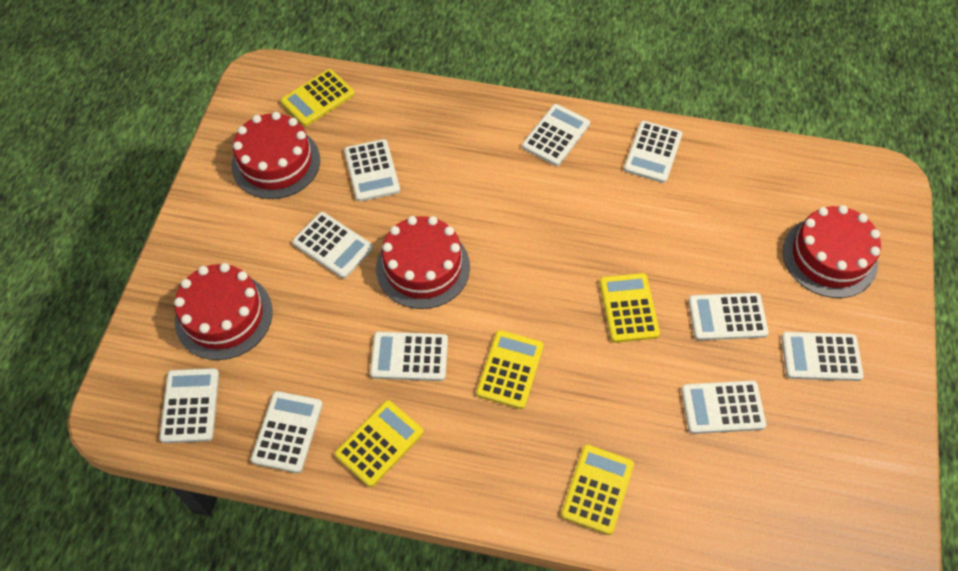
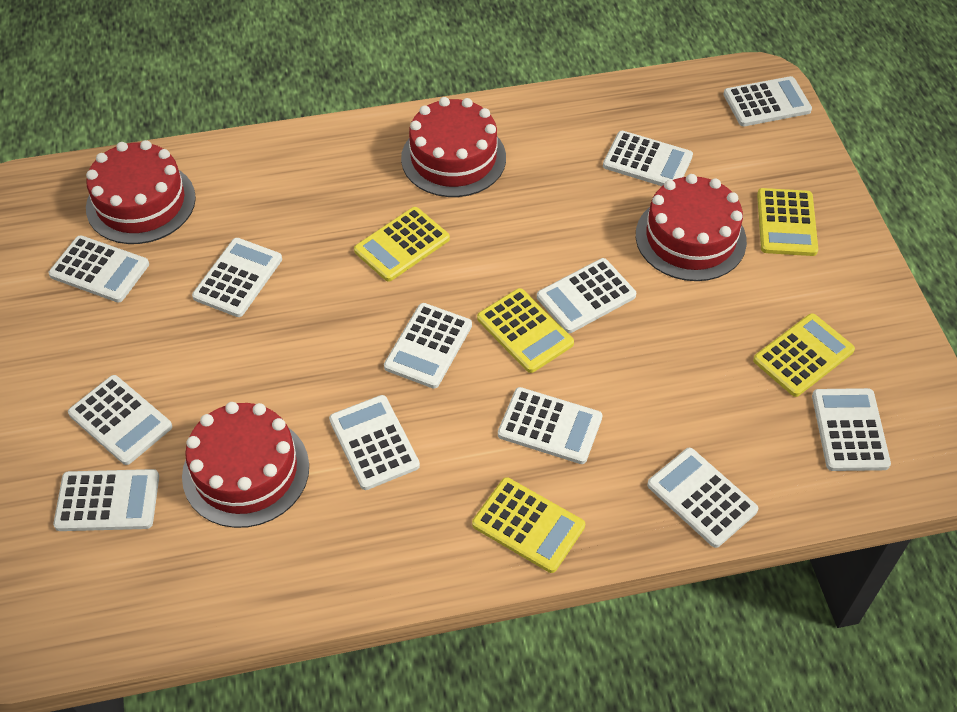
white calculator: [159,368,219,443] [251,391,323,473] [292,212,373,278] [344,139,400,202] [370,332,448,381] [522,104,590,166] [624,121,682,183] [681,381,766,434] [688,293,769,340] [781,332,864,381] = 10 -> [49,235,149,302] [53,469,159,531] [68,375,172,465] [192,238,282,317] [329,395,420,490] [384,303,472,389] [498,387,602,464] [537,258,636,333] [603,131,693,186] [647,448,758,548] [723,76,812,126] [812,388,891,471] = 12

